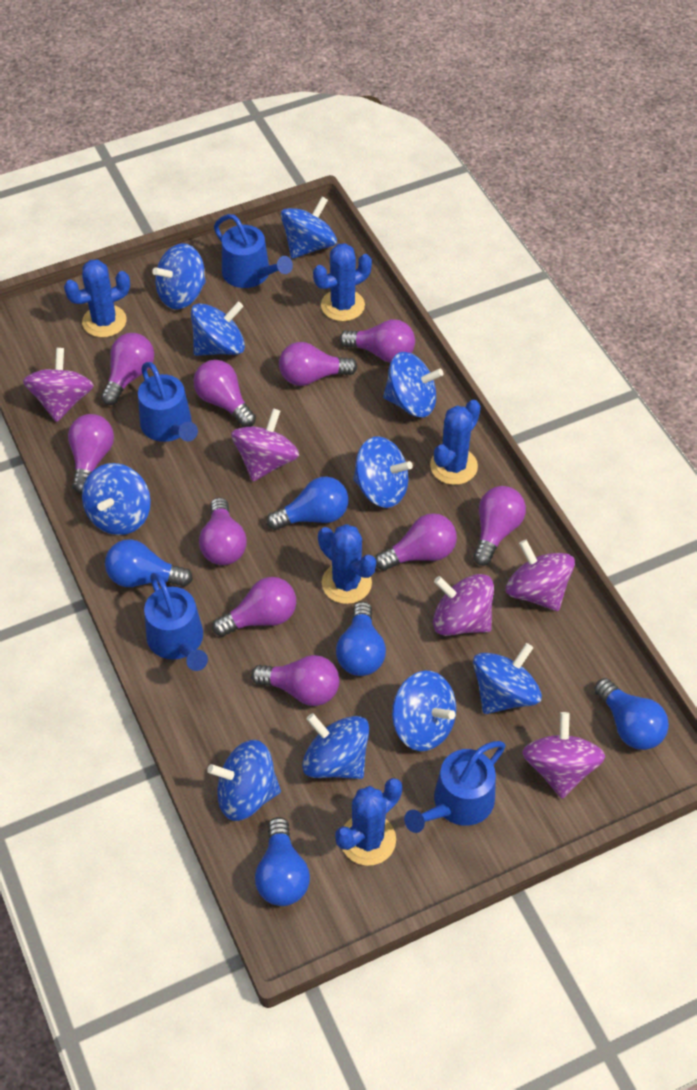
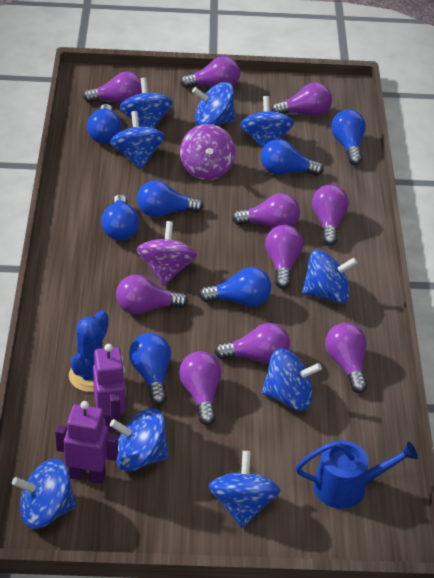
blue cactus: [64,259,130,338] [313,243,372,321] [318,524,376,604] [335,778,402,866] [430,400,481,485] = 5 -> [69,310,108,392] = 1
blue light bulb: [105,539,193,587] [255,817,310,906] [267,476,348,530] [336,601,386,676] [594,678,669,750] = 5 -> [87,104,122,144] [101,194,139,240] [129,333,171,405] [137,180,203,217] [199,267,271,306] [261,139,324,176] [331,109,366,165] = 7
blue spinning top: [82,463,151,535] [152,243,206,309] [191,302,245,356] [207,740,281,821] [281,197,337,259] [302,713,369,779] [353,436,413,508] [383,352,443,417] [392,671,456,751] [473,643,542,714] = 10 -> [12,459,77,529] [110,111,165,169] [110,408,169,472] [120,78,173,128] [192,82,236,126] [208,451,280,528] [240,96,294,148] [262,349,322,411] [302,250,358,303] = 9
blue watering can: [138,362,198,442] [144,573,208,671] [214,214,293,288] [404,741,506,833] = 4 -> [296,440,418,509] = 1
purple robot: none = 0 -> [55,401,118,484] [93,344,126,432] = 2
purple spinning top: [23,348,94,422] [231,408,299,482] [433,574,494,636] [506,540,575,611] [522,712,605,799] = 5 -> [136,221,197,286] [180,124,235,180] = 2

